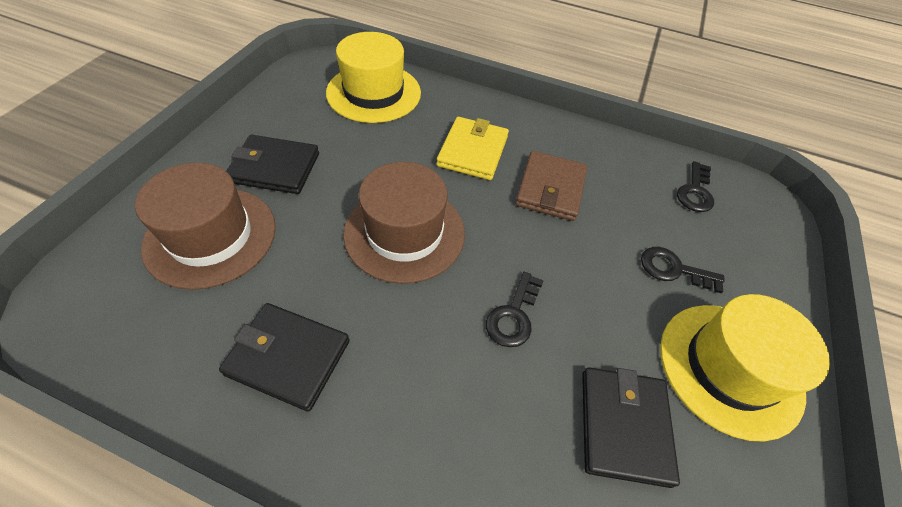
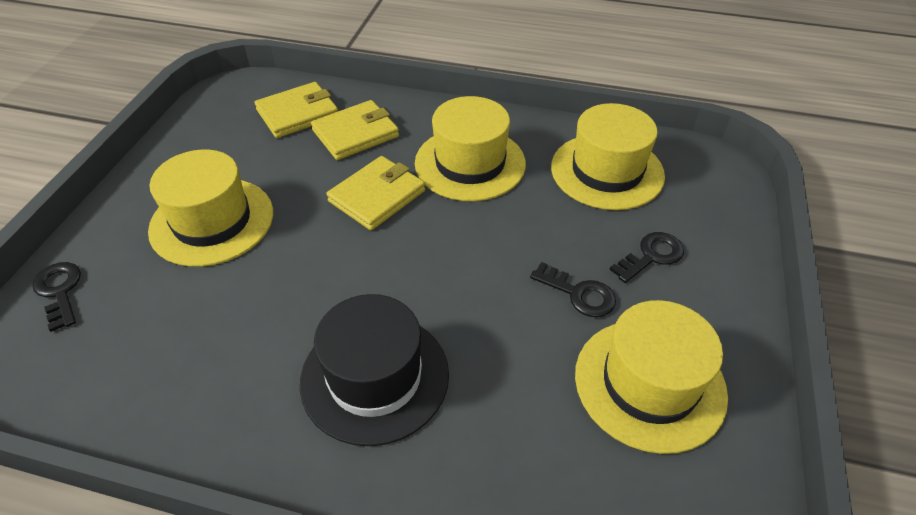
black hat: none = 0 -> [300,294,449,446] = 1
black wallet: [219,303,350,412] [226,135,319,194] [582,367,680,488] = 3 -> none = 0
brown hat: [135,163,276,290] [343,162,465,284] = 2 -> none = 0
brown wallet: [515,151,587,221] = 1 -> none = 0
yellow hat: [326,32,421,123] [660,294,830,442] = 2 -> [148,150,273,267] [415,96,526,201] [551,103,665,210] [575,300,728,454] = 4
yellow wallet: [436,117,509,180] = 1 -> [254,82,338,138] [311,100,399,160] [327,156,425,230] = 3

